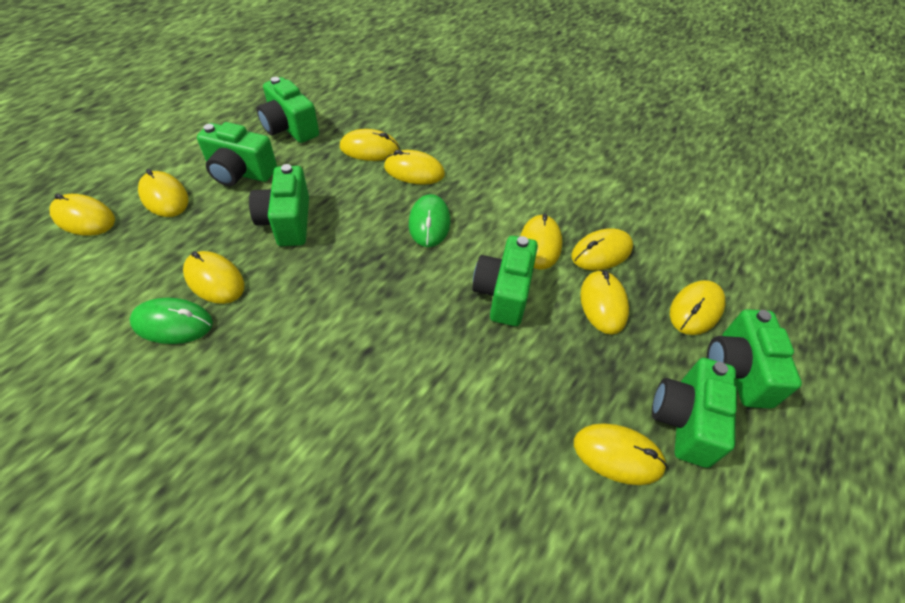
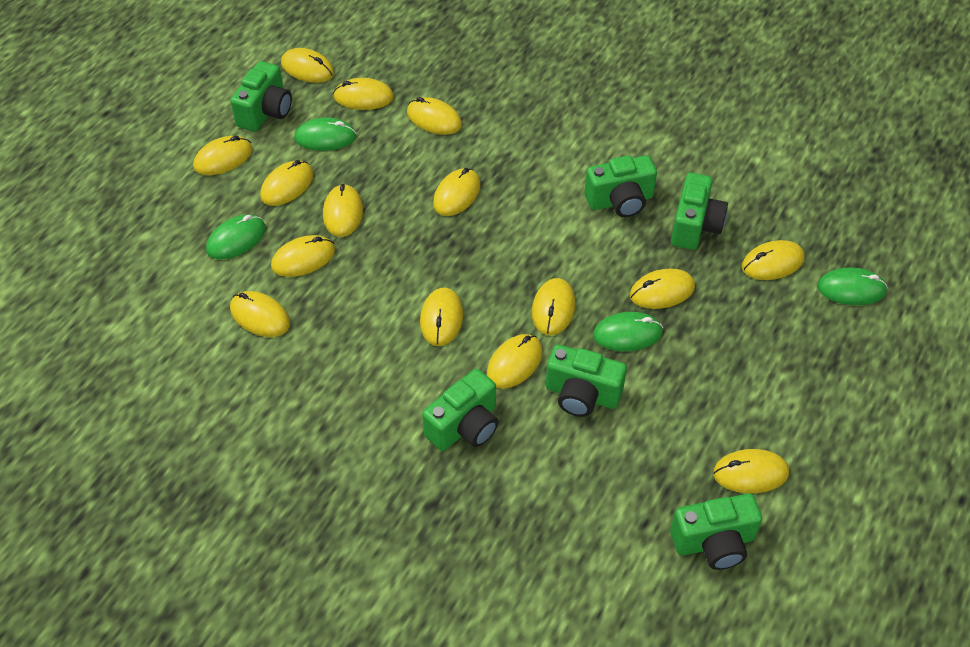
green mouse: [130,298,213,344] [409,194,450,247] = 2 -> [206,214,266,260] [294,117,357,151] [593,312,663,352] [817,267,888,305] = 4
yellow mouse: [50,194,115,236] [138,169,189,217] [183,251,244,304] [340,129,400,161] [384,150,445,185] [520,214,562,269] [571,228,633,270] [574,423,667,485] [580,270,629,335] [670,280,725,335] = 10 -> [193,136,253,175] [230,291,290,337] [260,160,314,206] [271,235,335,277] [281,48,334,83] [323,184,363,237] [333,78,394,110] [407,97,462,135] [420,288,463,346] [433,168,481,216] [487,334,543,389] [532,278,576,335] [630,269,695,309] [713,449,789,493] [742,240,805,280] = 15

